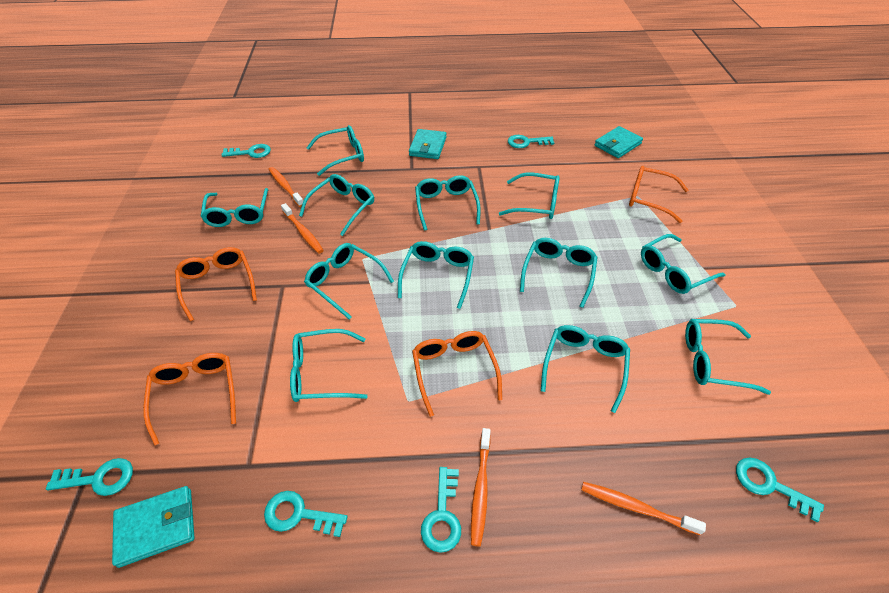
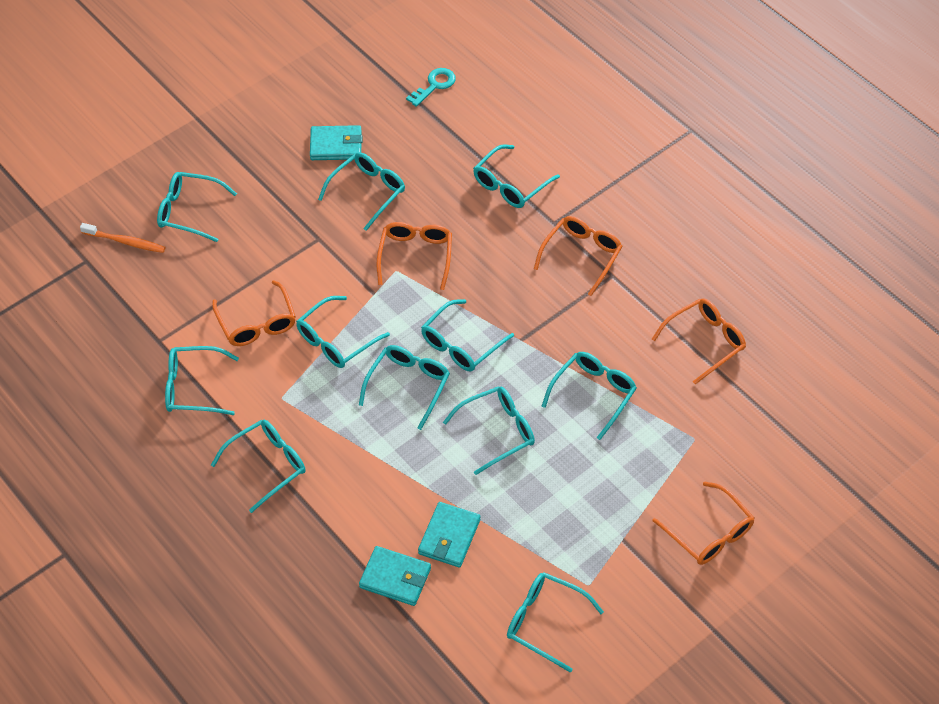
orange glasses: [143,353,236,446] [175,247,257,321] [412,331,502,417] [629,166,688,223] = 4 -> [212,280,296,346] [377,222,452,290] [534,216,623,296] [652,298,746,384] [652,481,754,565] = 5
orange toothbrush: [268,167,303,207] [281,203,324,254] [471,428,491,546] [581,482,706,535] = 4 -> [80,223,166,253] = 1
turquoise glasses: [200,188,269,227] [290,329,368,402] [299,174,374,236] [304,243,394,319] [306,125,364,176] [398,241,474,309] [415,175,481,231] [499,172,560,219] [520,238,598,308] [541,325,630,413] [641,234,726,294] [685,319,771,395] = 12 -> [157,172,237,242] [165,346,239,415] [211,420,306,513] [296,296,390,368] [318,152,405,231] [359,345,450,430] [421,299,514,371] [443,386,535,475] [473,144,560,208] [507,572,604,672] [542,352,637,440] = 11
turquoise key: [46,458,133,496] [222,144,271,158] [264,491,348,537] [421,467,461,553] [508,135,554,148] [736,458,824,522] = 6 -> [406,68,456,107] = 1

